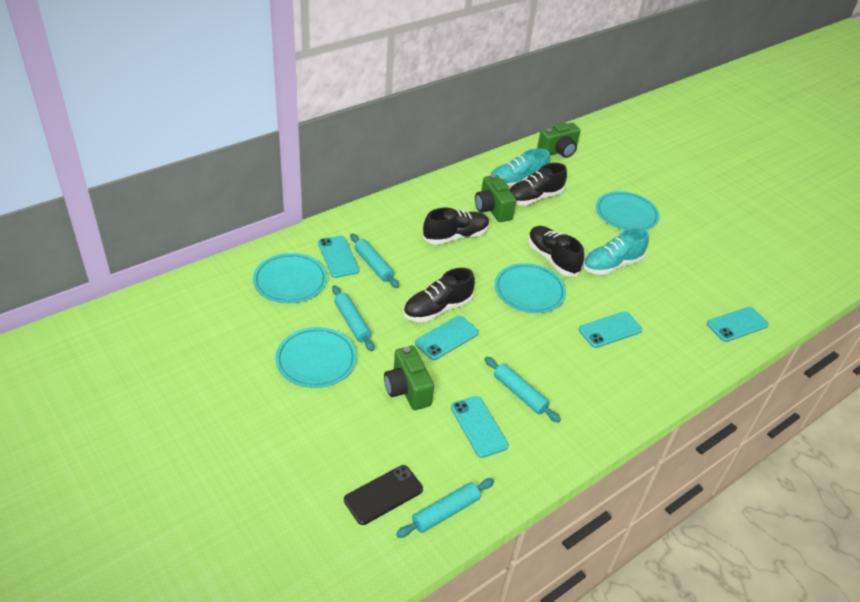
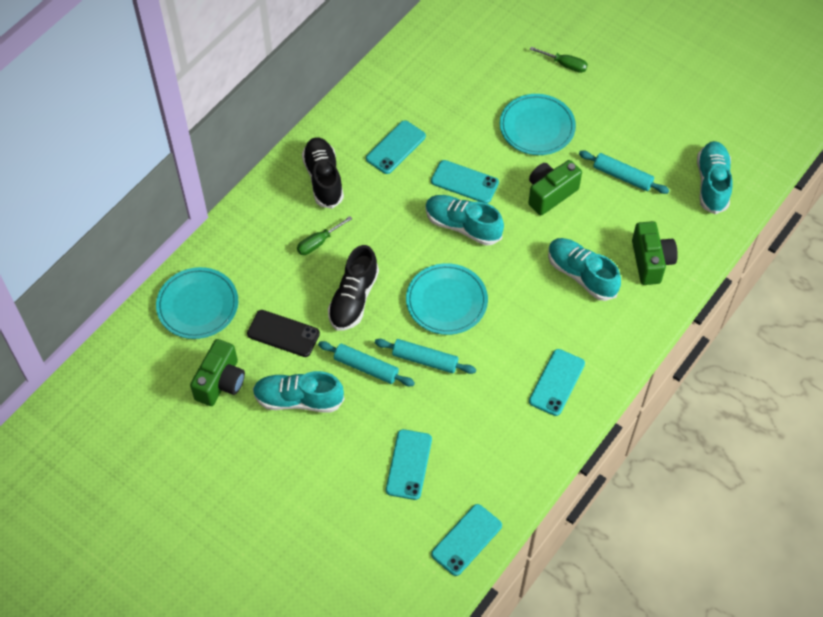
black shoe: [403,268,475,322] [423,208,489,245] [509,163,567,206] [528,226,584,276] = 4 -> [302,137,344,209] [328,245,379,331] = 2
green screwdriver: none = 0 -> [297,216,352,255] [530,47,588,73] = 2
turquoise plate: [253,253,327,303] [275,327,357,388] [495,263,566,313] [596,191,660,230] = 4 -> [156,267,238,339] [406,263,488,335] [500,94,576,155] = 3
turquoise rolling pin: [332,285,375,351] [350,233,399,288] [396,478,494,538] [484,356,561,423] = 4 -> [318,341,415,386] [375,339,476,374] [579,150,669,194] = 3
turquoise shoe: [490,148,550,188] [583,227,649,275] = 2 -> [253,371,345,413] [425,195,504,246] [548,238,621,301] [697,141,733,214] = 4

